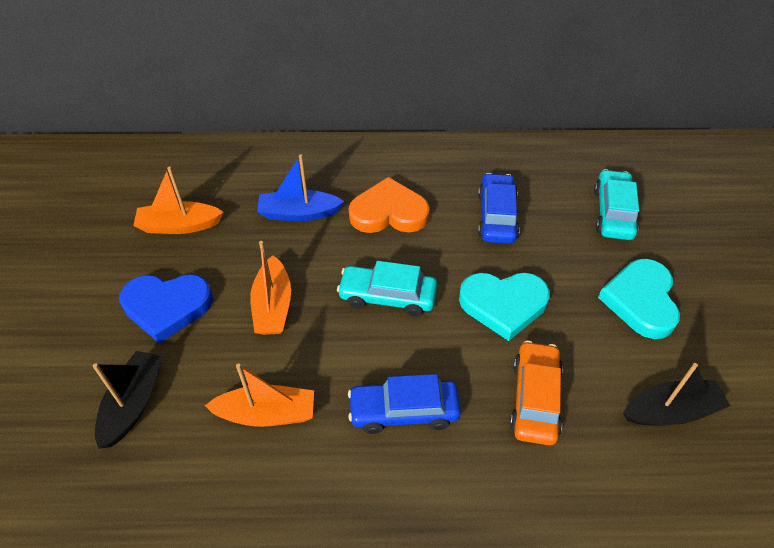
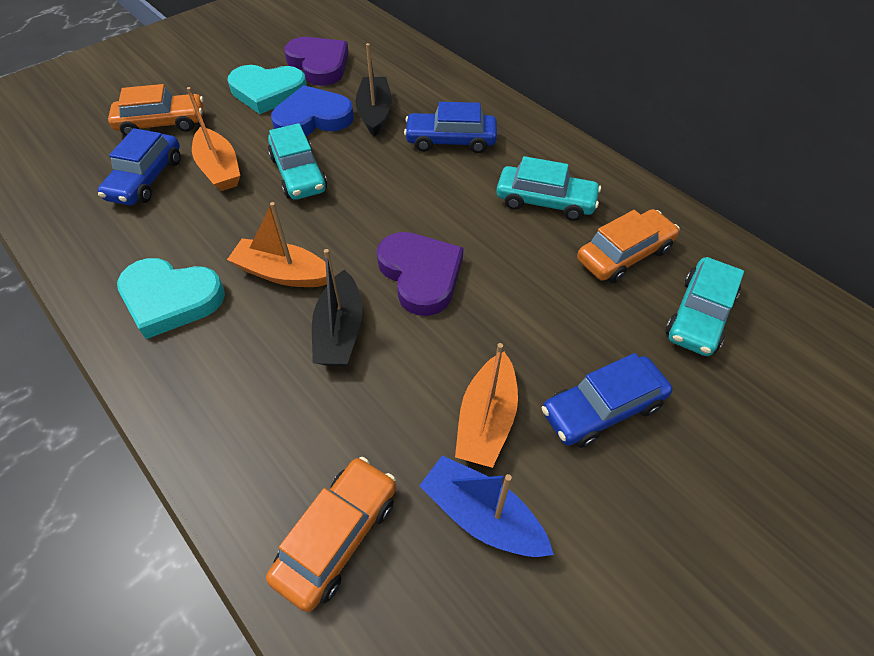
blue car: [348,374,461,434] [478,173,520,244] = 2 -> [98,128,180,205] [404,102,497,153] [542,353,673,448] = 3
orange car: [510,341,563,445] = 1 -> [108,84,204,136] [266,457,396,612] [577,209,680,283] = 3
orange heart: [349,177,430,233] = 1 -> none = 0
purple heart: none = 0 -> [284,37,349,86] [377,232,463,316] = 2
turquoise car: [337,261,437,317] [594,169,639,240] = 2 -> [268,123,327,200] [496,156,601,221] [665,257,744,356] = 3

